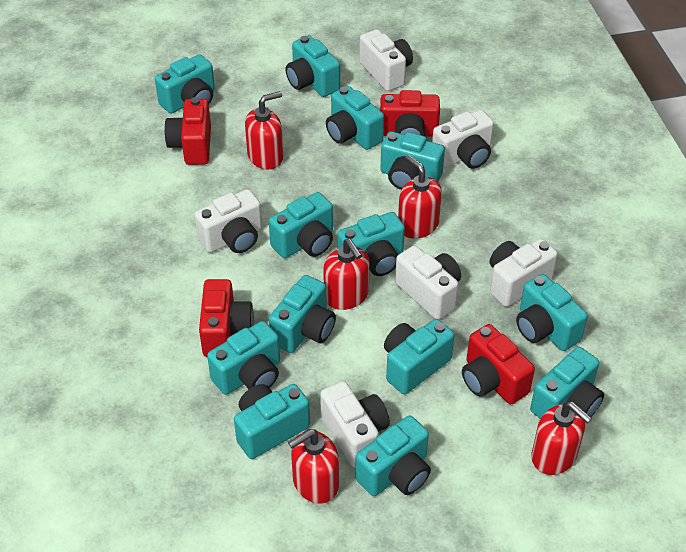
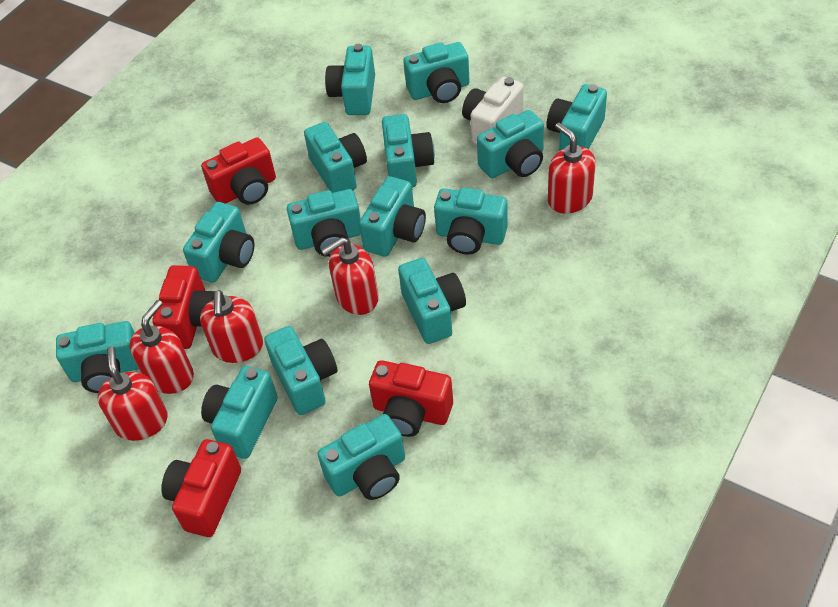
turquoise camera: [155,54,215,114] [207,321,280,395] [234,384,310,459] [269,192,333,258] [269,275,336,353] [285,35,340,97] [326,86,384,150] [337,212,405,276] [355,415,431,496] [380,131,445,190] [384,319,454,395] [516,274,588,351] [530,347,604,419] = 13 -> [56,321,139,393] [183,202,254,283] [201,366,278,459] [264,326,338,415] [287,189,361,257] [304,122,367,193] [318,414,405,500] [325,44,375,115] [359,176,426,257] [382,114,435,188] [398,258,466,344] [403,42,470,103] [434,188,508,255] [477,110,544,178] [547,84,607,151] = 15
white camera: [195,189,262,253] [320,381,390,468] [360,29,413,91] [395,246,461,320] [432,110,494,169] [490,238,558,307] = 6 -> [462,77,524,145] = 1

